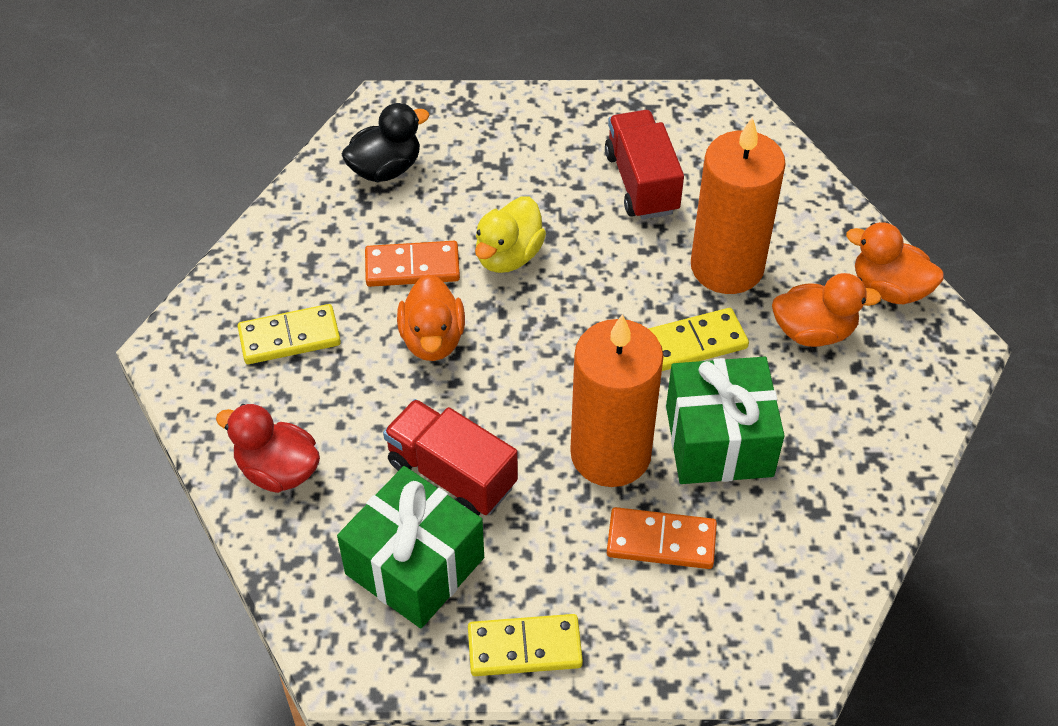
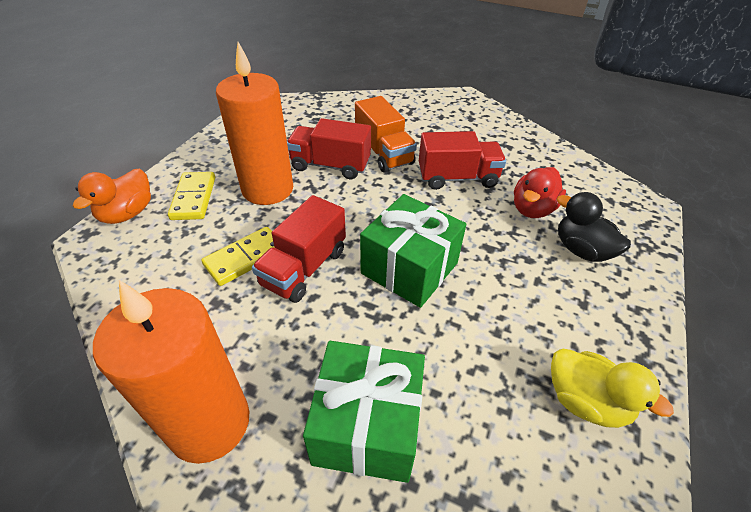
orange domino: [365,241,460,287] [607,507,717,569] = 2 -> none = 0
orange duck: [397,274,465,361] [772,273,882,347] [846,222,944,304] = 3 -> [73,169,151,224] = 1
orange truck: none = 0 -> [355,96,417,172] = 1
red truck: [383,399,518,516] [605,110,684,220] = 2 -> [252,195,346,303] [287,118,371,179] [419,131,506,190] = 3
yellow domino: [238,304,341,364] [468,614,583,676] [648,308,749,371] = 3 -> [168,172,215,220] [201,227,274,286] = 2

